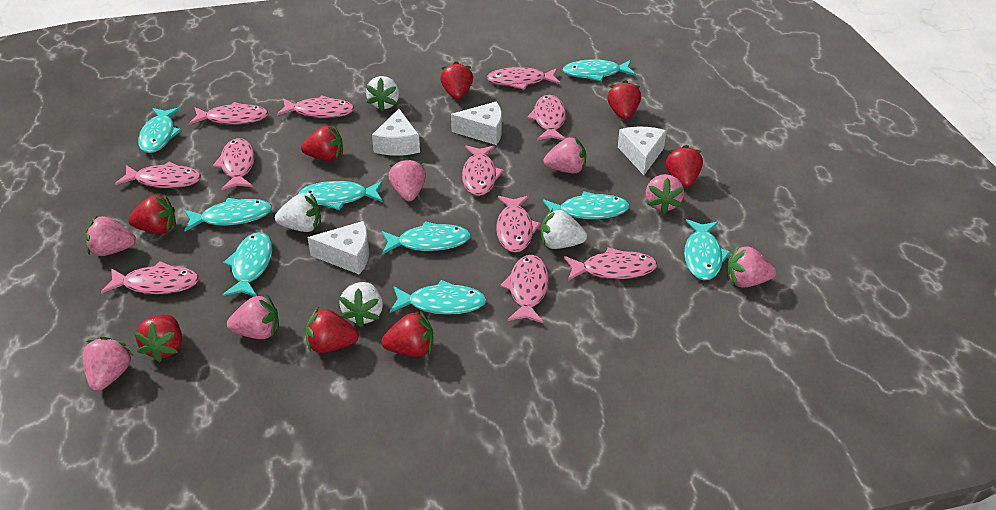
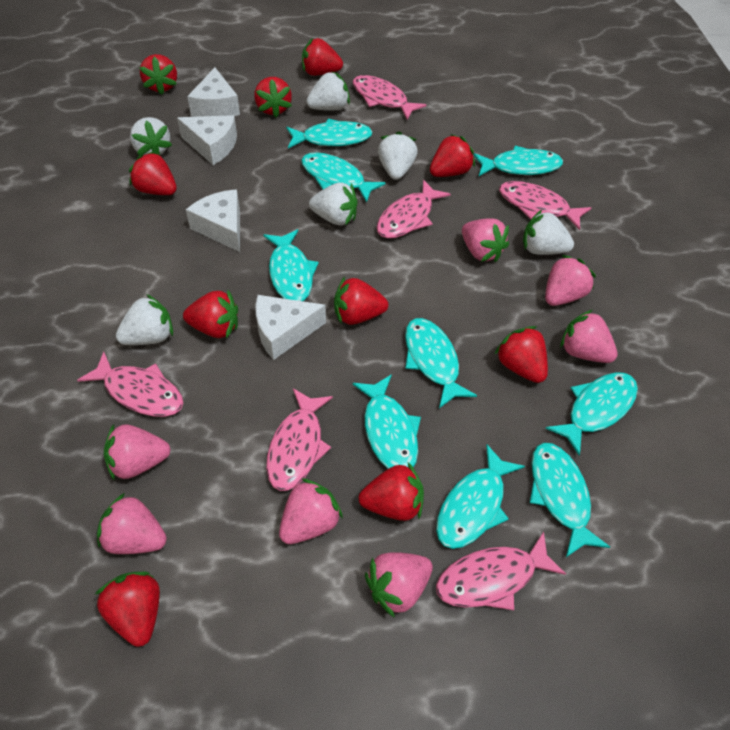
pink fish: [101,261,199,294] [115,162,201,188] [189,102,268,125] [213,138,255,190] [277,96,354,118] [462,146,504,196] [487,67,560,90] [496,196,541,253] [500,255,549,323] [527,95,566,141] [564,247,657,281] = 11 -> [77,352,183,417] [266,388,333,491] [353,75,426,120] [377,180,451,238] [436,532,566,610] [499,181,591,230] = 6
red strawberry: [128,194,176,234] [134,314,182,362] [301,125,343,161] [306,308,359,353] [381,311,434,357] [440,61,473,100] [607,80,641,120] [666,145,703,188] = 8 -> [94,572,160,647] [129,151,177,195] [139,54,177,95] [183,290,238,339] [254,77,292,118] [302,38,343,76] [334,277,388,325] [359,462,424,521] [430,134,475,177] [494,326,548,383] = 10
white strawberry: [275,192,321,232] [339,282,383,328] [366,76,399,111] [541,209,587,249] = 4 -> [116,294,173,345] [130,117,172,155] [306,72,350,111] [309,182,358,225] [378,132,418,180] [523,210,574,255] = 6

